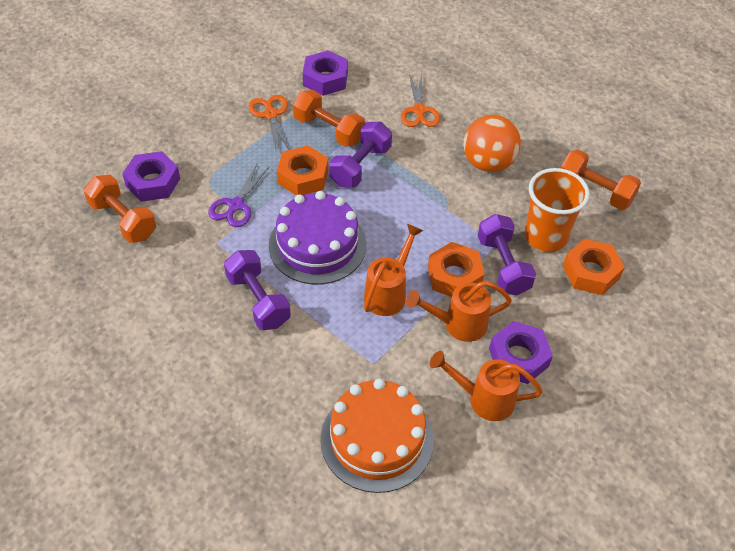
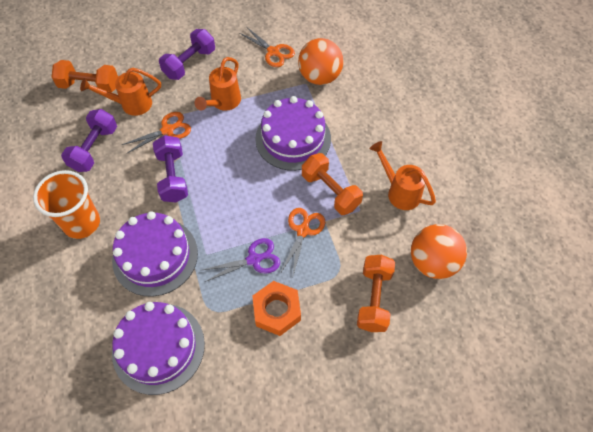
orange ball: [463,115,521,172] = 1 -> [298,38,343,85] [411,224,467,279] = 2
orange cake: [321,378,434,493] = 1 -> none = 0
orange nut: [277,145,328,195] [428,242,485,297] [563,239,625,295] = 3 -> [252,281,301,336] = 1
orange scissors: [249,95,289,150] [401,74,440,127] = 2 -> [122,112,191,154] [240,28,295,67] [280,208,325,275] = 3
purple cake: [269,191,366,285] = 1 -> [112,211,198,297] [112,302,205,395] [255,96,331,171] = 3
purple nut: [122,151,180,202] [303,50,348,96] [489,321,553,384] = 3 -> none = 0

